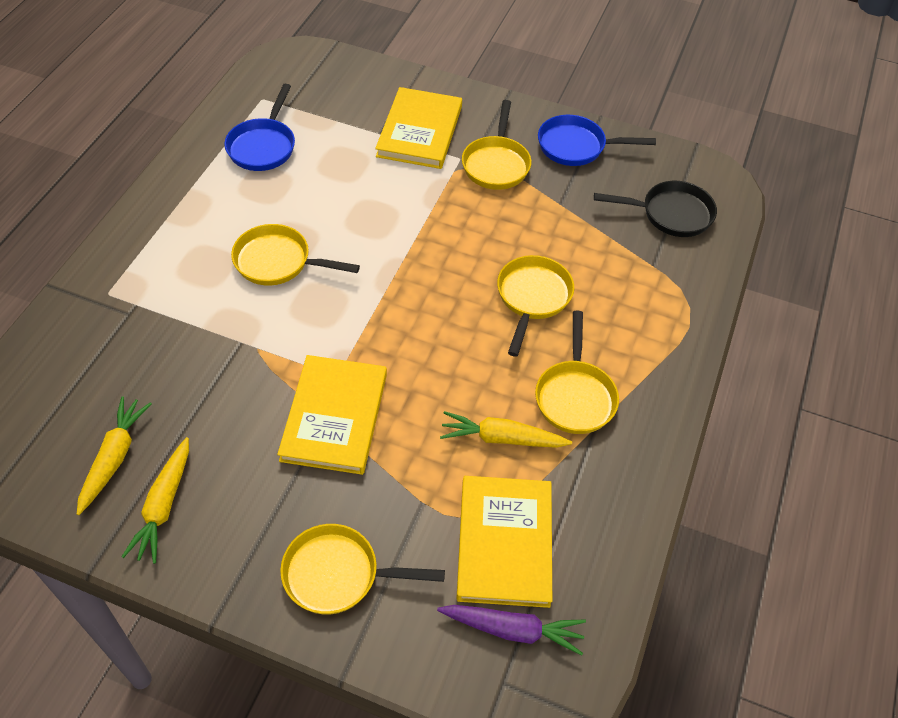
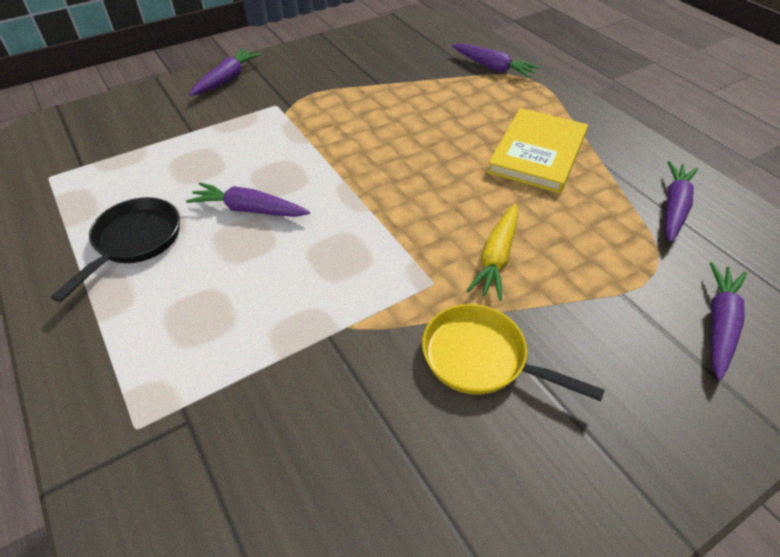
blue pan: [224,84,295,171] [538,115,656,166] = 2 -> none = 0
purple carrot: [437,605,586,656] = 1 -> [186,182,310,217] [189,48,262,96] [452,43,540,78] [665,161,698,242] [710,262,747,380] = 5
yellow book: [277,355,387,475] [375,87,462,169] [456,476,552,608] = 3 -> [487,108,588,193] = 1
yellow carrot: [77,396,152,515] [121,437,189,564] [440,411,572,448] = 3 -> [466,203,519,301] = 1
yellow pan: [231,224,360,286] [280,524,445,615] [462,100,531,190] [497,255,574,356] [535,310,619,434] = 5 -> [422,304,605,402] = 1

